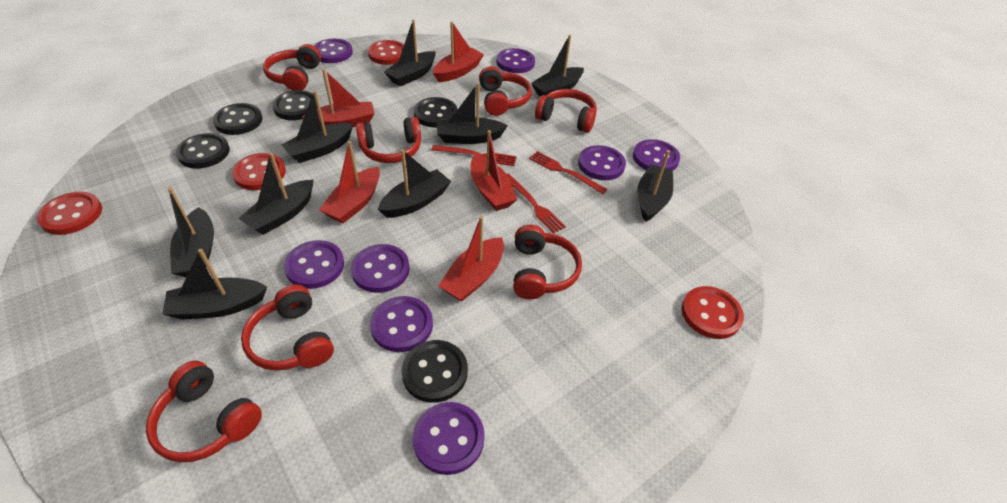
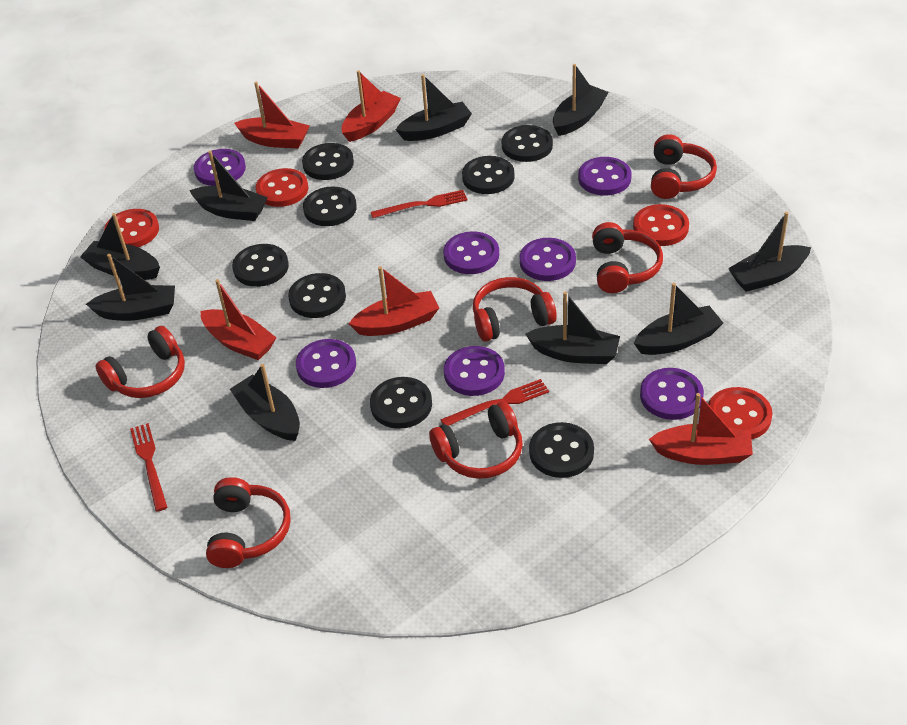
black button: [176,133,230,169] [213,103,263,135] [272,90,317,120] [401,340,468,403] [414,97,457,127] = 5 -> [232,244,289,287] [288,273,346,318] [302,143,354,180] [303,186,357,226] [370,377,432,429] [462,156,515,194] [501,125,553,162] [529,422,594,478] = 8
purple button: [284,240,344,289] [314,39,353,63] [351,244,410,293] [370,296,433,352] [413,402,485,475] [497,48,535,73] [578,145,626,180] [633,139,680,170] = 8 -> [194,149,246,186] [296,339,356,388] [443,231,499,274] [444,346,505,396] [520,238,576,281] [578,157,632,195] [640,368,704,420] = 7
red headphones: [146,361,262,462] [241,285,334,371] [263,44,321,91] [356,117,421,163] [479,66,532,116] [513,225,582,299] [535,89,597,133] = 7 -> [95,326,185,398] [206,477,291,568] [429,401,523,479] [473,277,557,342] [592,222,663,293] [651,134,717,199] = 6

